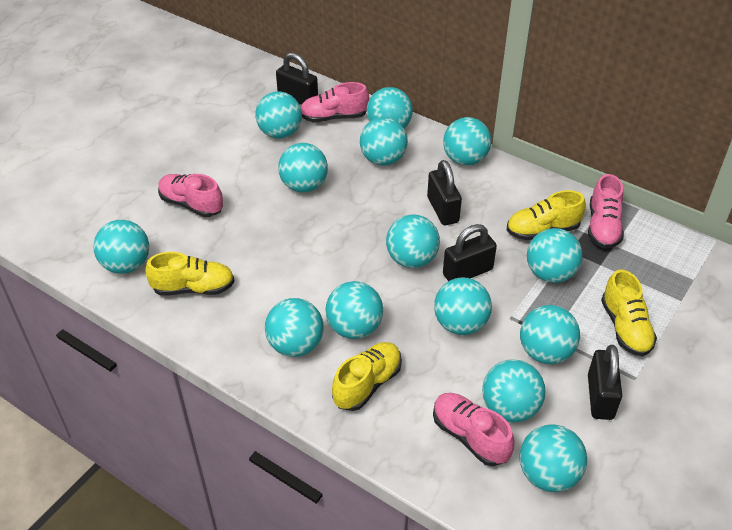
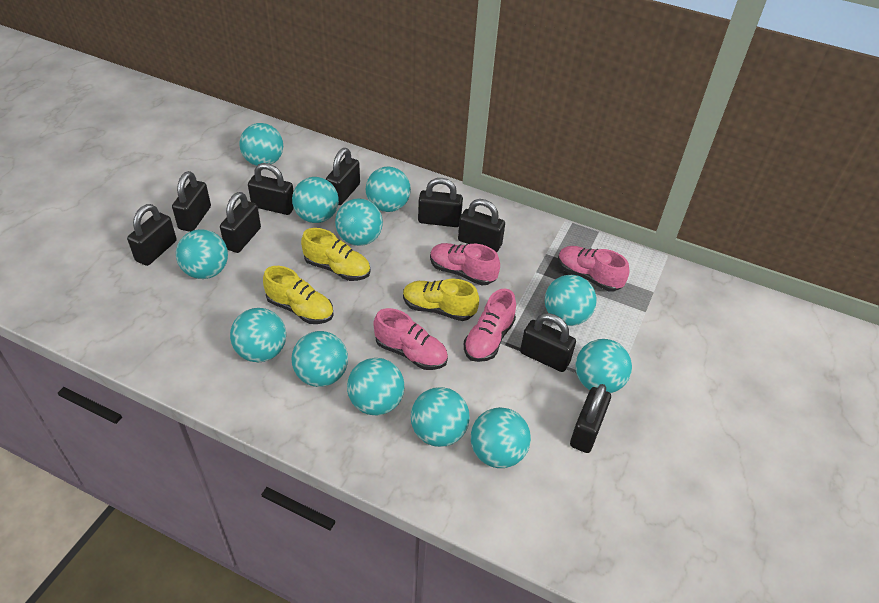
black padlock: [276,53,318,105] [427,160,462,225] [443,224,497,281] [588,345,622,420] = 4 -> [127,204,177,266] [172,171,211,232] [220,192,261,253] [248,163,294,215] [326,148,360,205] [418,178,463,227] [458,199,505,252] [520,313,576,372] [570,384,611,453] = 9
turquoise ball: [93,220,149,274] [255,92,302,139] [265,298,324,357] [278,143,328,193] [325,281,383,339] [360,117,408,166] [367,87,413,128] [386,214,440,268] [434,277,492,335] [443,117,491,166] [482,359,546,422] [519,424,587,492] [520,305,580,364] [527,228,582,283] = 14 -> [176,229,228,279] [230,308,286,362] [239,123,283,166] [292,177,339,223] [292,331,348,387] [335,198,383,246] [347,358,405,415] [366,167,411,212] [411,387,470,447] [471,407,531,468] [545,275,596,326] [575,339,632,393] = 12
yellow shoe: [145,252,235,296] [332,342,402,411] [507,190,586,240] [601,270,657,357] = 4 -> [263,266,334,324] [301,228,370,281] [403,279,479,321] = 3

